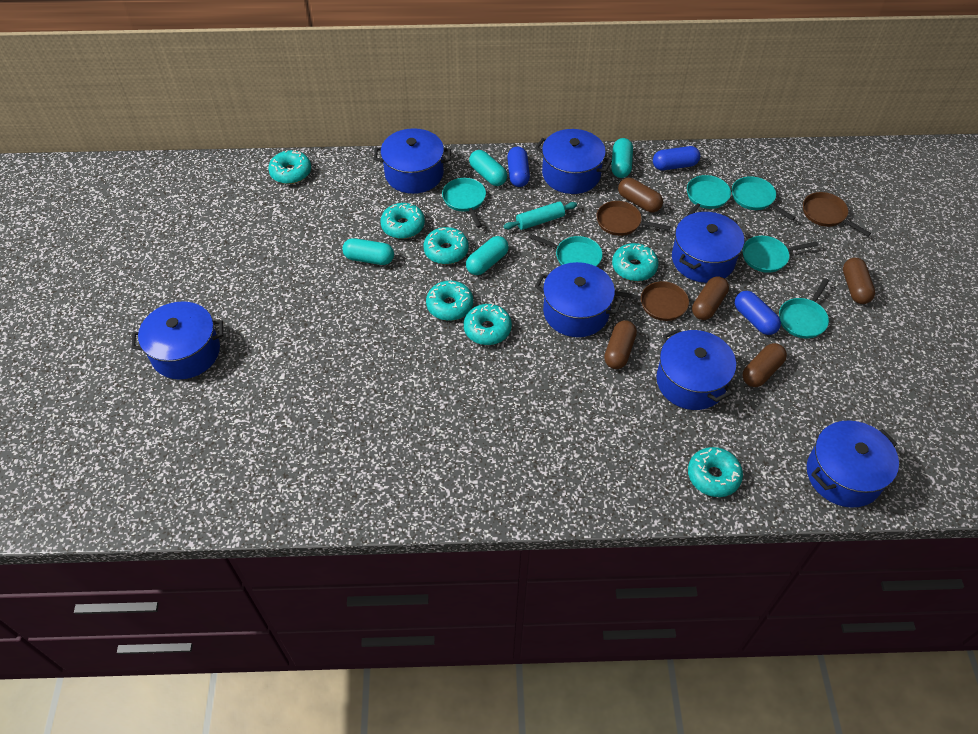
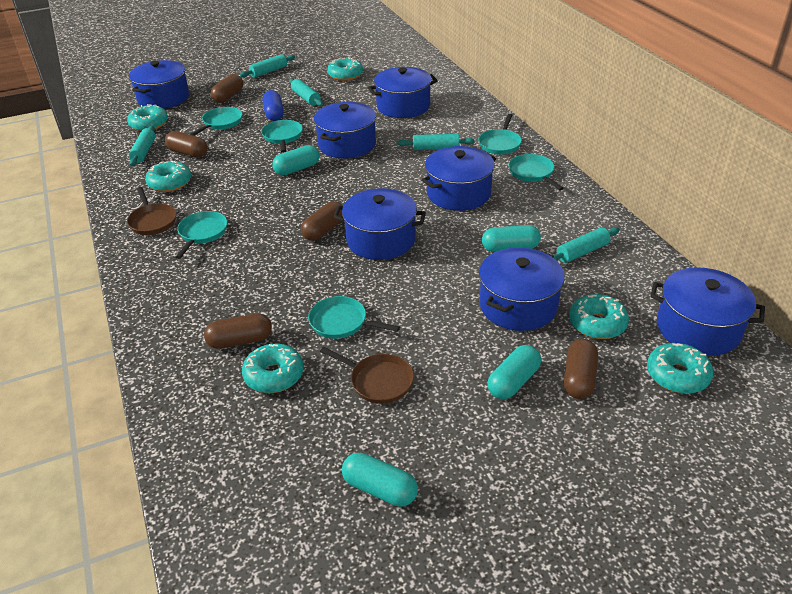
blue capsule: [507,147,530,187] [653,146,700,170] [735,291,781,335] = 3 -> [263,90,284,121] = 1
brown pan: [597,201,671,236] [615,281,689,321] [803,192,871,236] = 3 -> [127,187,176,235] [320,347,414,404] = 2
turquoise donut: [268,150,311,184] [380,203,425,239] [423,227,469,264] [426,281,473,321] [464,304,512,345] [612,243,658,281] [688,447,743,497] = 7 -> [127,104,168,131] [145,161,191,192] [242,344,304,393] [327,57,363,81] [569,294,629,339] [647,343,713,394] = 6
turquoise rolling pin: [503,202,577,230] = 1 -> [129,126,156,166] [240,54,295,78] [289,79,323,106] [398,134,475,150] [553,227,620,263] = 5

